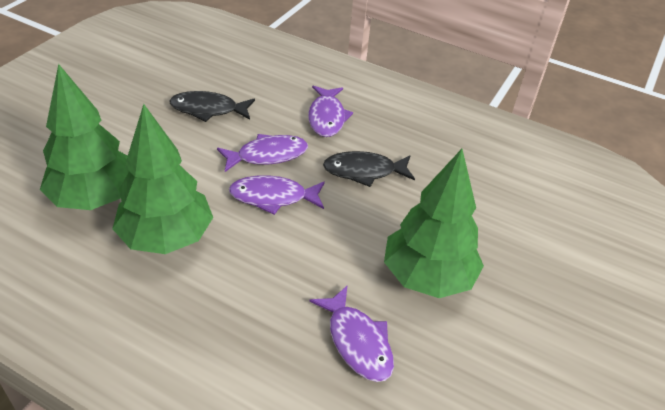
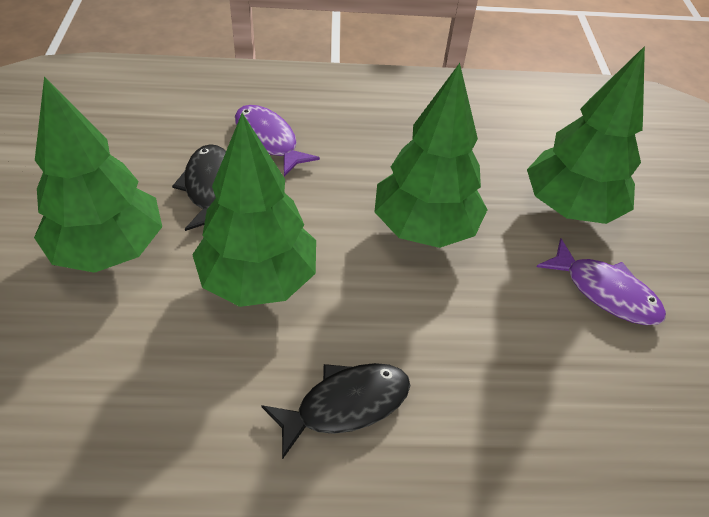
green tree: [40,64,129,210] [112,104,213,254] [384,149,484,298] = 3 -> [34,77,162,273] [192,113,316,307] [374,63,488,248] [527,46,645,224] = 4
purple fish: [217,134,308,172] [229,175,325,215] [308,86,353,137] [310,286,394,382] = 4 -> [235,105,320,176] [537,239,666,325] = 2

